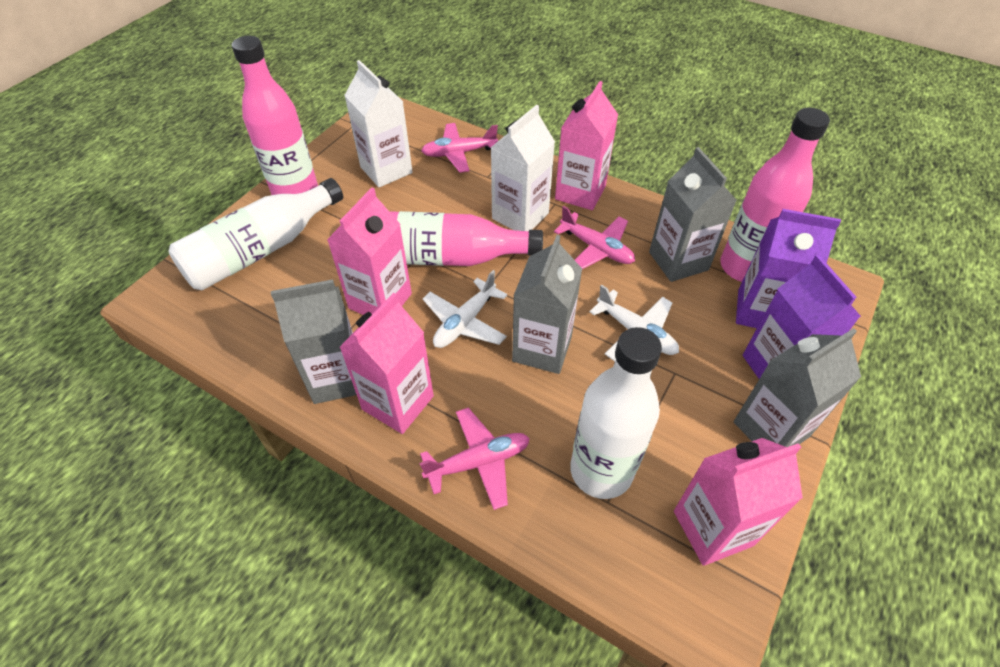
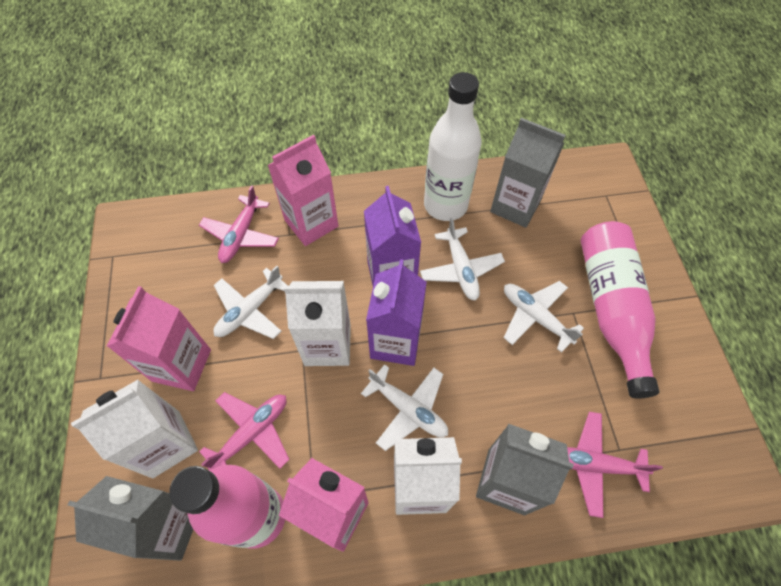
grey carton: [271,279,357,404] [512,235,582,374] [649,147,737,282] [734,328,861,447] = 4 -> [68,476,193,560] [476,424,574,515] [490,118,566,228] = 3
pink bottle: [232,36,318,195] [389,211,543,266] [720,108,830,282] = 3 -> [169,465,285,549] [581,221,660,399] = 2
pink carton: [327,187,412,315] [339,293,434,434] [555,81,618,210] [674,438,803,566] = 4 -> [107,286,211,391] [268,135,338,246] [279,458,369,552] = 3
white bottle: [168,178,343,290] [570,327,662,499] = 2 -> [424,72,482,221] = 1
white carton: [344,60,413,187] [491,105,555,231] = 2 -> [71,380,198,478] [284,281,351,366] [394,437,462,515] = 3
white plane: [423,270,507,348] [589,284,679,361] = 2 -> [213,266,288,339] [361,364,448,451] [420,218,505,301] [504,281,584,353] = 4

